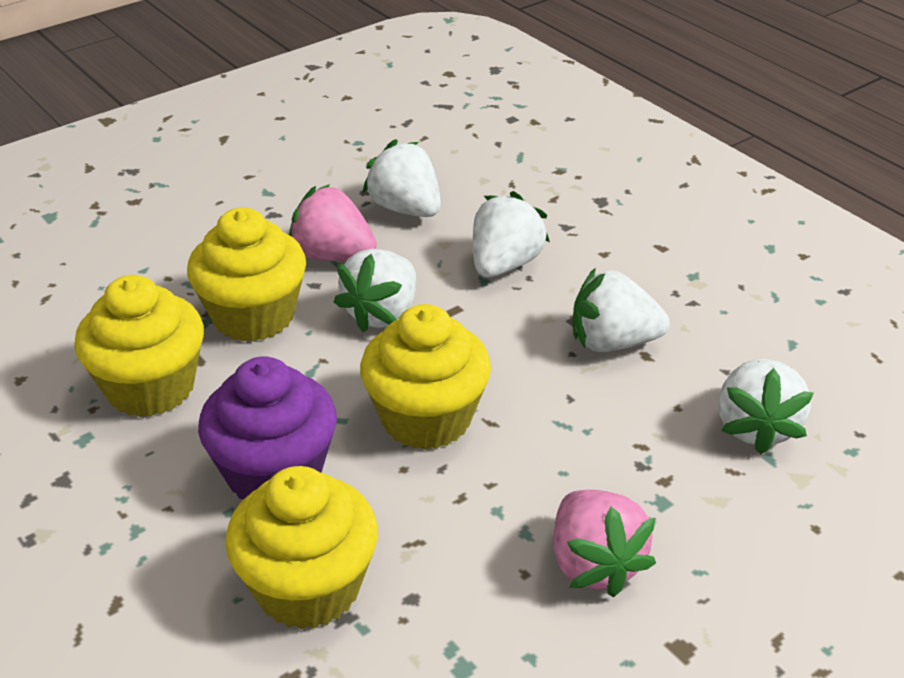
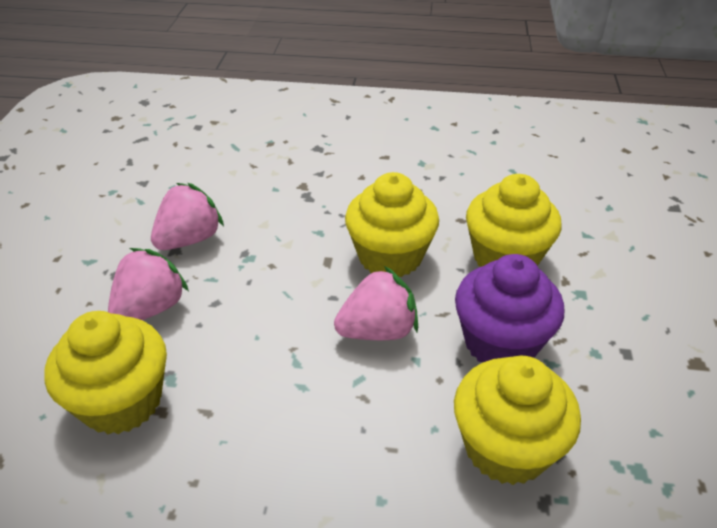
pink strawberry: [289,184,377,261] [554,490,656,597] = 2 -> [108,248,189,320] [151,183,224,250] [334,266,418,340] = 3
white strawberry: [334,249,416,333] [362,139,441,217] [473,191,550,278] [573,268,670,352] [718,359,814,455] = 5 -> none = 0

